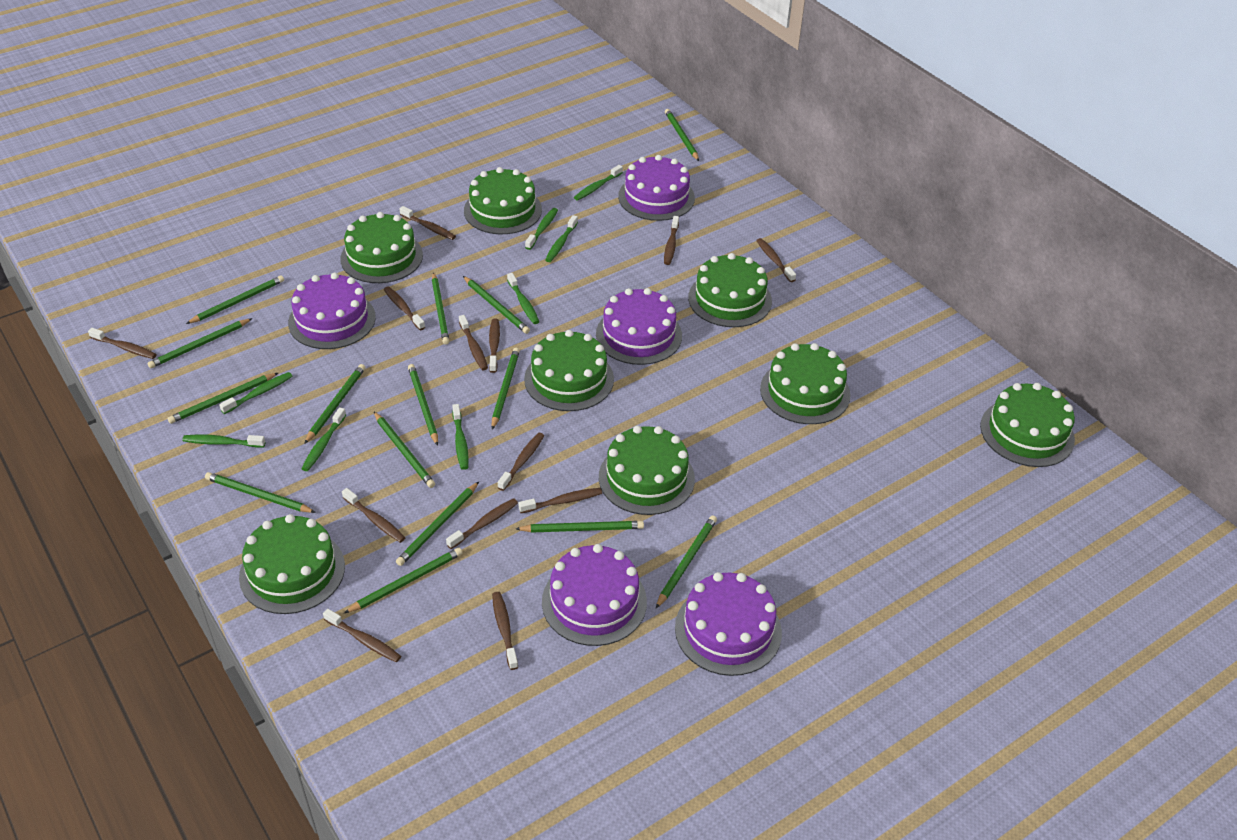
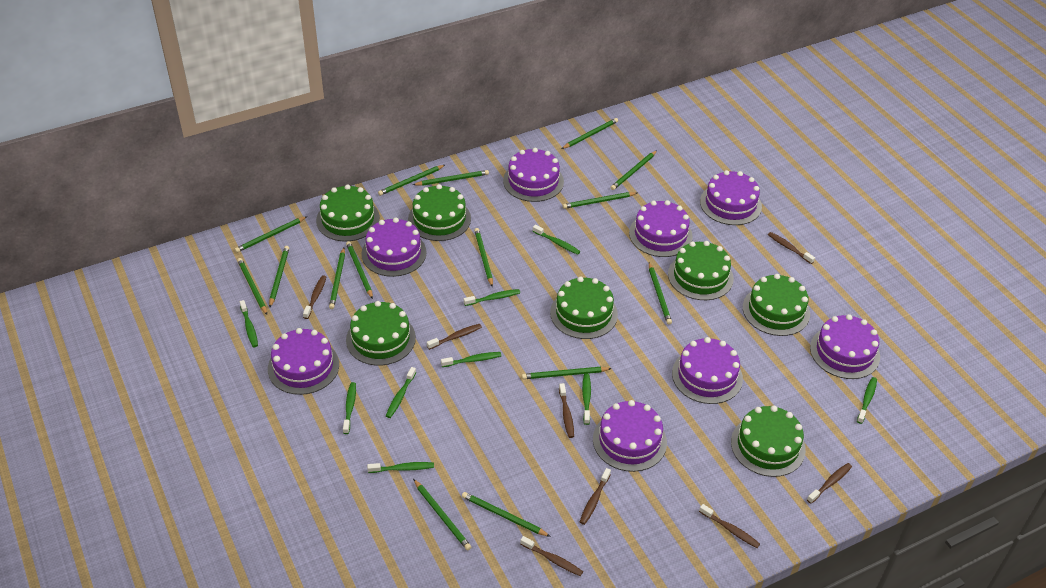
brown toothbrush: [88,328,157,359] [323,609,401,663] [342,488,405,543] [384,286,425,330] [400,206,456,240] [446,498,518,549] [459,315,488,370] [489,319,500,373] [492,592,518,670] [498,433,544,491] [518,488,602,513] [664,216,679,265] [756,238,796,282] = 13 -> [303,275,326,319] [427,324,482,350] [520,536,583,576] [559,383,574,438] [580,468,611,525] [699,504,760,548] [768,232,815,264] [807,463,852,503] = 8
green cake: [239,514,345,614] [340,212,423,283] [464,167,542,234] [524,330,614,411] [599,426,695,515] [688,253,772,327] [760,343,851,424] [980,383,1075,467] = 8 -> [316,184,380,241] [346,301,416,366] [408,184,471,241] [550,277,618,339] [668,241,734,300] [731,405,806,477] [743,274,810,336] = 7
green toothbrush: [182,435,265,447] [219,372,292,414] [301,407,346,471] [452,404,469,470] [507,273,539,324] [525,208,558,250] [545,215,578,262] [574,165,623,201] = 8 -> [240,300,258,347] [343,382,356,434] [367,462,434,473] [386,367,416,418] [441,352,501,367] [464,289,520,306] [533,225,580,255] [582,374,591,425] [857,377,877,424] = 9
purple cake: [288,272,376,349] [542,544,647,646] [596,288,682,365] [618,155,695,221] [675,572,782,676] = 5 -> [268,328,339,395] [361,218,427,277] [503,148,564,202] [593,400,667,472] [629,200,693,257] [672,337,743,404] [700,170,762,225] [810,314,880,379] = 8

